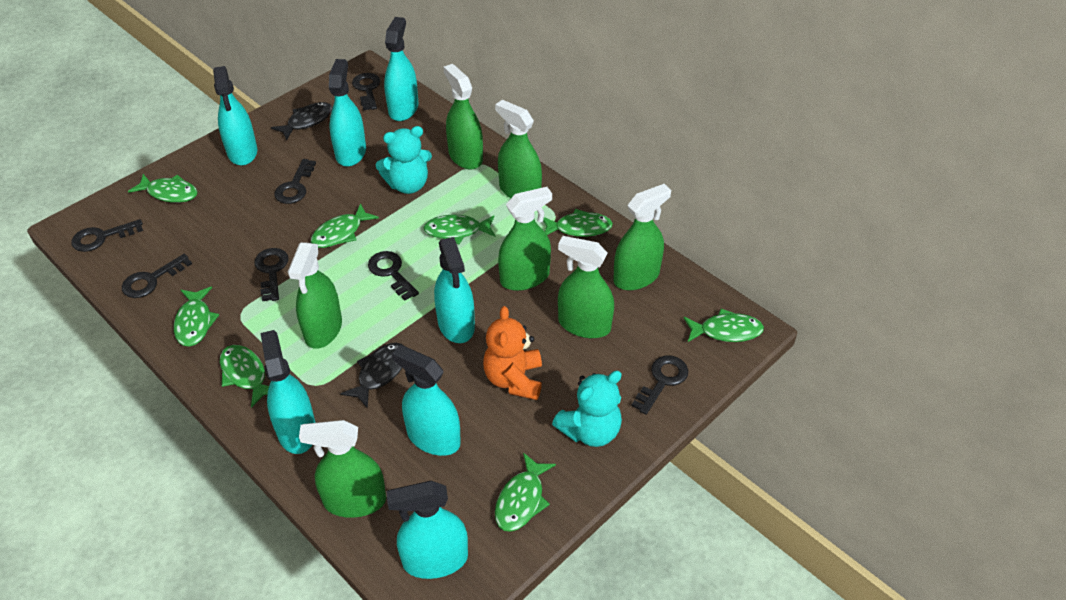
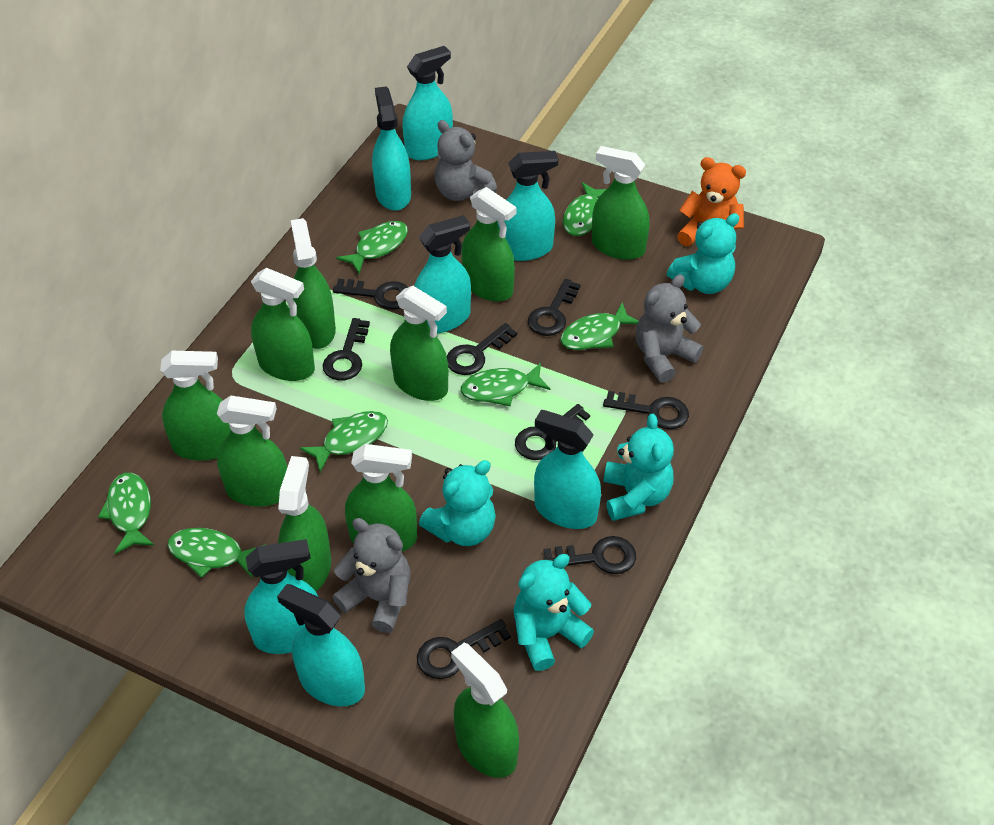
black fish: [271,102,332,141] [340,343,404,409] = 2 -> none = 0
black key: [71,219,143,252] [122,254,192,298] [254,248,289,301] [274,159,316,204] [352,73,380,110] [368,251,419,300] [632,356,688,415] = 7 -> [323,318,370,381] [333,279,408,310] [417,619,511,679] [447,323,517,375] [515,404,590,460] [528,279,581,336] [543,536,636,574] [603,391,689,429] = 8
green fish: [128,174,198,203] [174,287,219,347] [220,345,269,408] [311,203,379,248] [423,215,495,245] [495,453,556,532] [543,209,613,237] [683,309,764,342] = 8 -> [98,473,154,554] [167,528,265,578] [300,411,388,472] [336,221,408,274] [461,363,550,406] [560,302,639,350] [563,182,606,236] = 7
green spray bottle: [288,242,342,349] [299,420,386,518] [443,64,483,169] [495,100,542,198] [498,187,552,291] [558,236,614,338] [613,184,671,290] = 7 -> [160,351,231,461] [217,395,287,506] [251,268,315,381] [278,456,331,591] [291,218,336,349] [345,444,417,552] [390,286,448,401] [451,643,519,778] [461,187,517,302] [592,146,650,260] = 10
grey teddy bear: none = 0 -> [333,518,411,633] [435,120,497,201] [636,275,703,383] = 3
turquoise teddy bear: [376,126,432,194] [552,371,622,447] = 2 -> [419,460,496,546] [514,554,594,671] [604,414,674,521] [667,213,739,294] = 4

